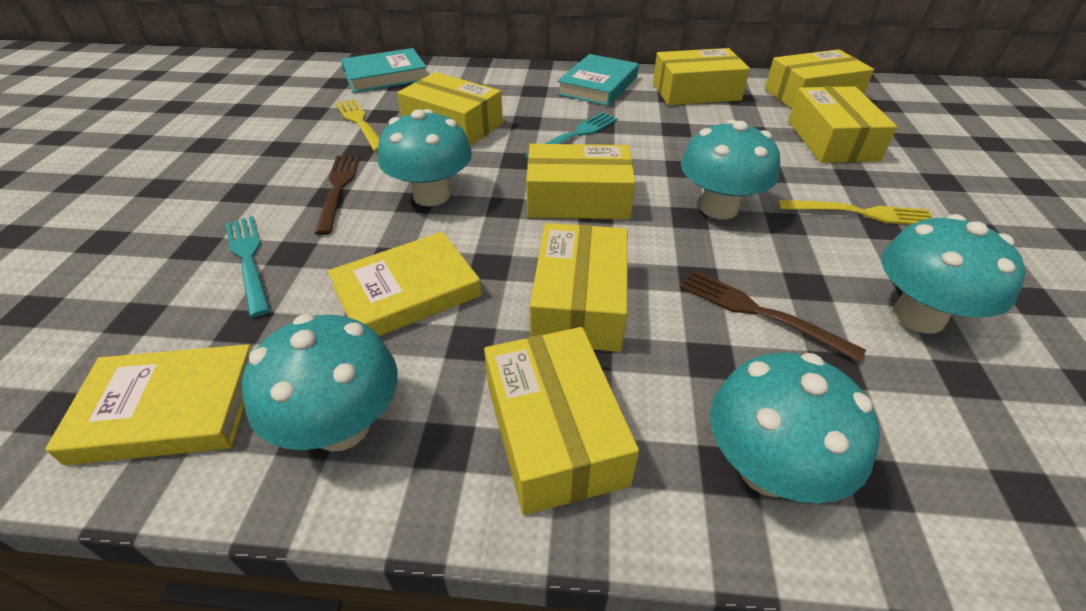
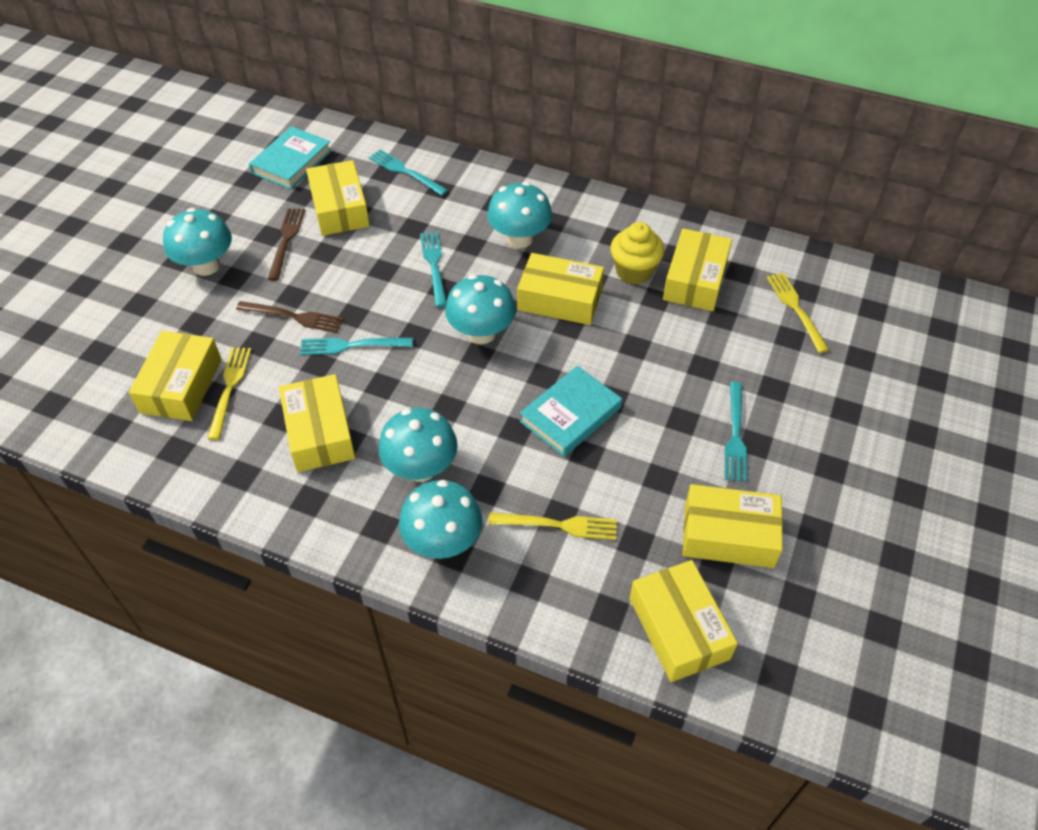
turquoise fork: [225,216,270,317] [525,112,618,159] = 2 -> [300,338,413,355] [369,149,448,196] [420,232,447,307] [725,382,747,482] = 4
yellow book: [45,344,250,465] [328,232,482,336] = 2 -> none = 0
yellow cupcake: none = 0 -> [610,222,664,285] = 1
yellow fork: [335,99,379,152] [778,200,932,225] = 2 -> [207,347,251,440] [488,513,617,540] [766,273,829,353] = 3

